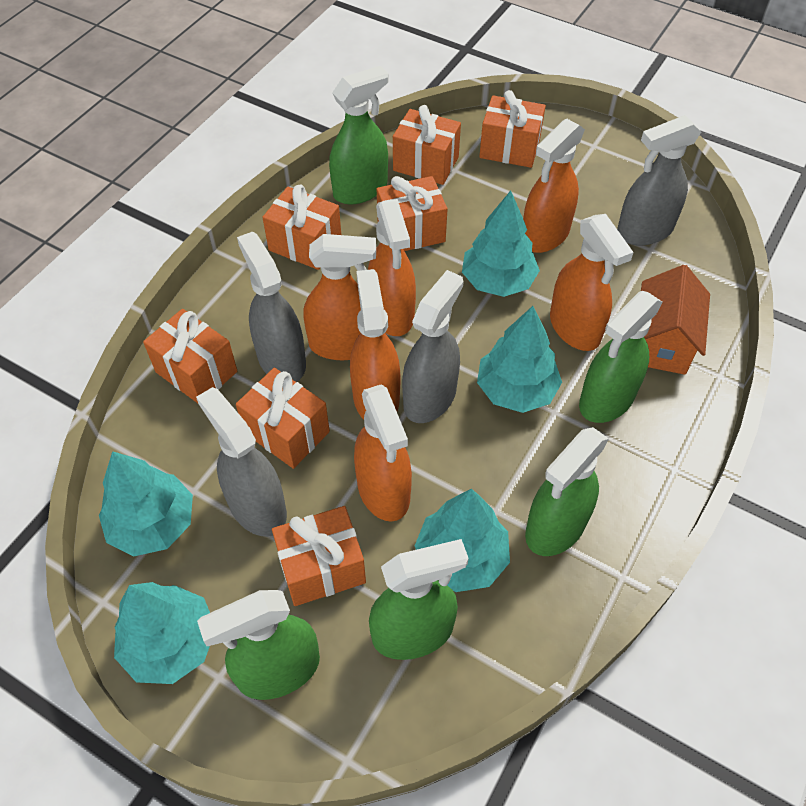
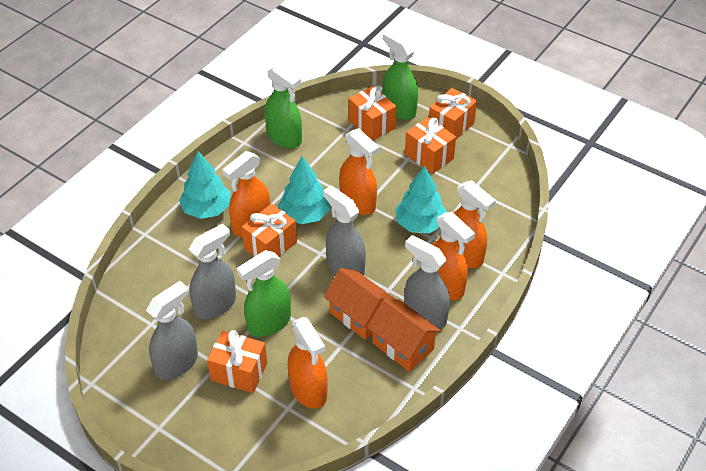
green spray bottle: [197,590,320,700] [329,66,389,204] [369,539,469,660] [525,427,609,556] [579,291,663,423] = 5 -> [237,250,291,337] [265,64,302,148] [383,31,418,120] = 3
orange gift: [143,309,237,403] [236,368,330,469] [262,184,341,270] [272,506,366,606] [377,176,448,251] [393,105,461,185] [479,90,546,168] = 7 -> [207,330,267,393] [242,204,297,257] [349,86,396,141] [405,117,456,174] [429,88,477,139] = 5
orange house: [641,265,710,375] = 1 -> [324,268,395,340] [367,298,441,372] = 2
orange spray bottle: [303,234,376,360] [350,269,401,419] [354,384,412,521] [368,199,416,336] [523,118,585,253] [550,214,634,351] = 6 -> [223,151,270,237] [288,317,328,409] [339,128,380,215] [432,212,475,300] [453,180,496,268] = 5
turquoise tree: [99,451,193,557] [114,582,210,684] [415,488,510,592] [462,190,540,297] [477,306,562,413] = 5 -> [179,151,230,219] [278,156,330,224] [395,165,447,233] = 3

